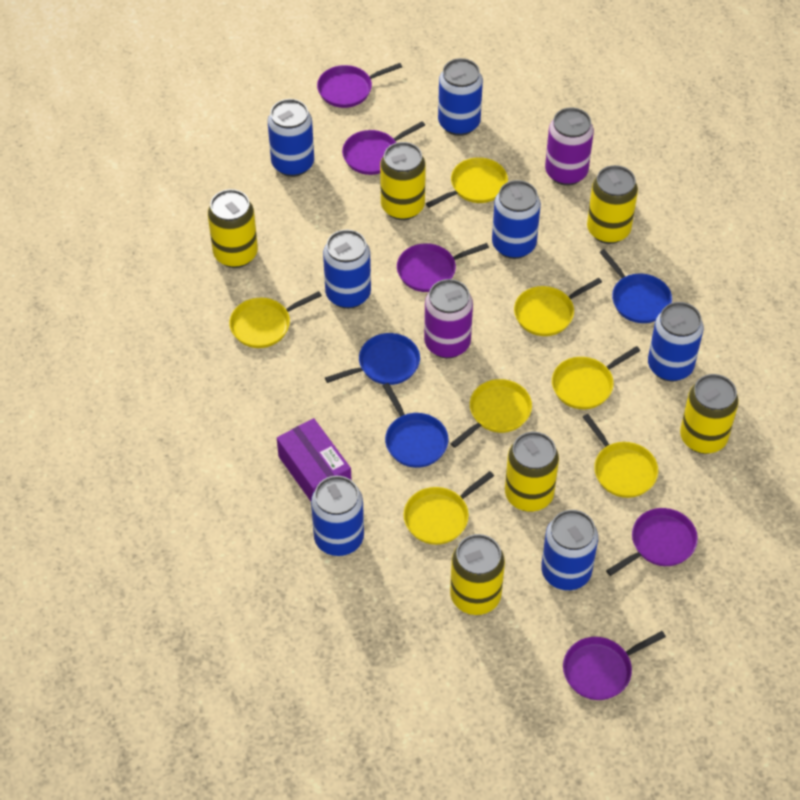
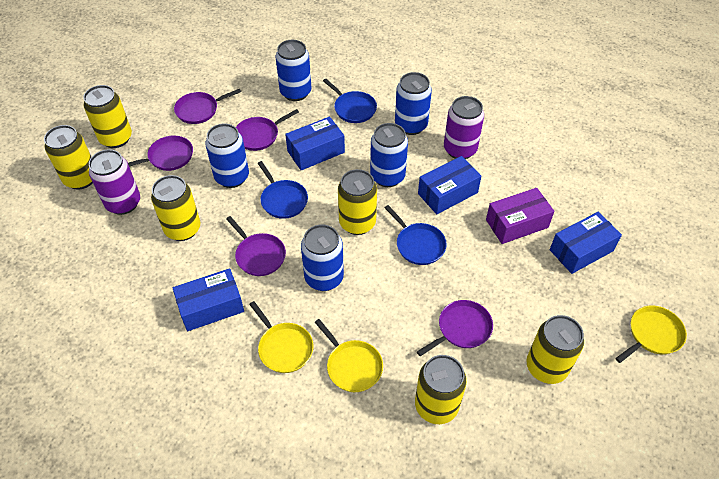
blue box: none = 0 -> [173,268,244,331] [285,117,345,171] [418,156,481,214] [550,212,622,274] = 4
blue can: [268,99,314,177] [311,476,364,556] [323,230,371,309] [438,58,483,136] [492,180,541,259] [541,510,598,590] [648,302,704,382] = 7 -> [205,123,249,188] [275,40,312,101] [301,224,344,291] [370,123,408,187] [395,72,432,135] = 5
yellow pan: [229,291,322,348] [403,471,494,545] [426,157,508,208] [450,379,532,448] [514,278,602,336] [552,346,640,409] [583,414,658,498] = 7 -> [249,301,313,373] [315,319,383,392] [615,306,687,363] = 3

